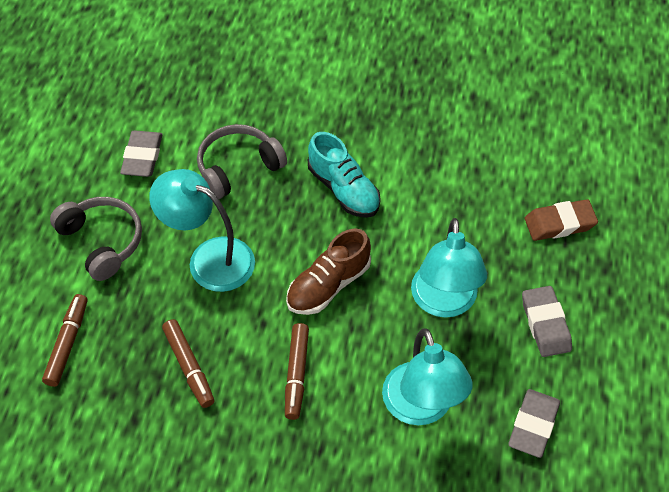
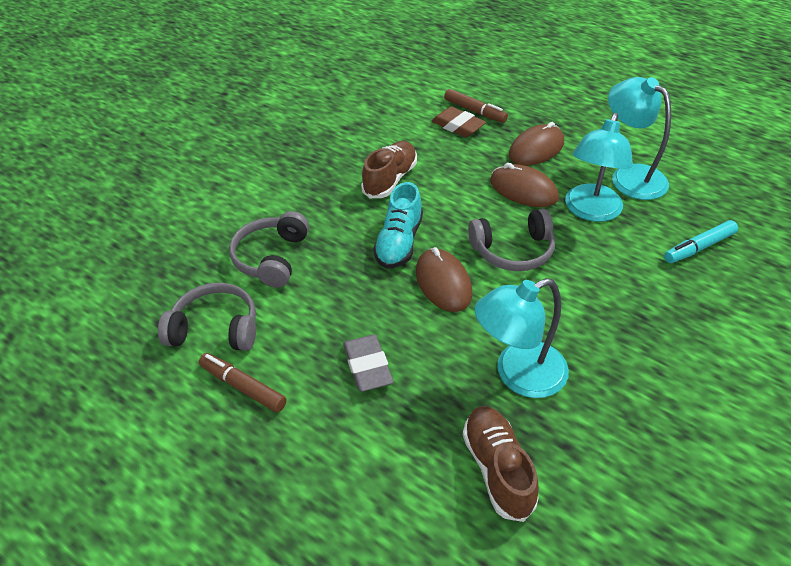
brown marker: [42,294,87,387] [162,319,214,408] [285,323,309,420] = 3 -> [199,353,287,412] [444,89,508,123] = 2
brown mouse: none = 0 -> [416,247,472,312] [490,163,559,207] [509,122,564,166] = 3
brown shoe: [286,228,371,315] = 1 -> [361,141,417,198] [463,406,539,522] = 2
grey eraser: [120,130,162,177] [508,389,560,458] [522,286,572,357] = 3 -> [343,335,393,392] = 1
grey headphones: [50,197,142,281] [197,124,287,199] = 2 -> [158,283,256,351] [229,211,309,288] [468,209,555,271] = 3
turquoise marker: none = 0 -> [664,220,738,263] = 1

